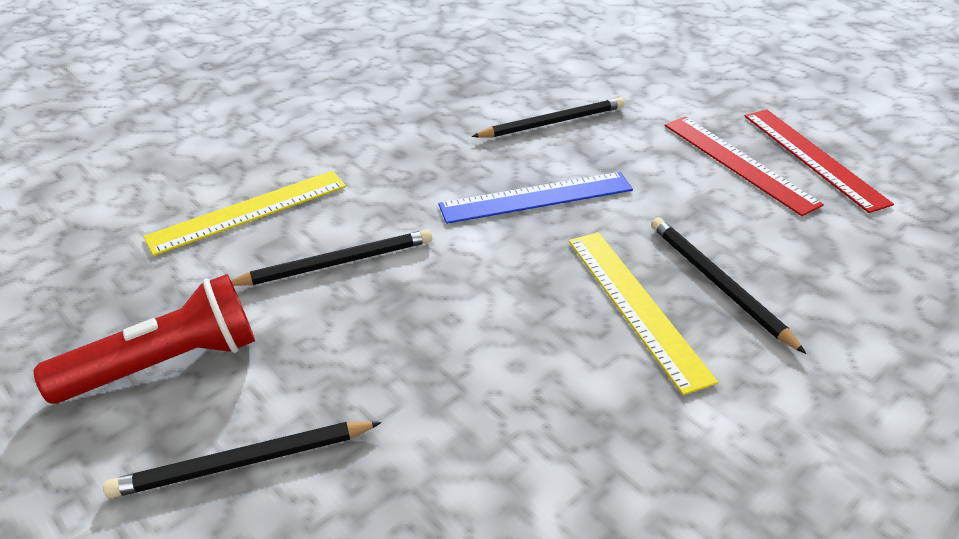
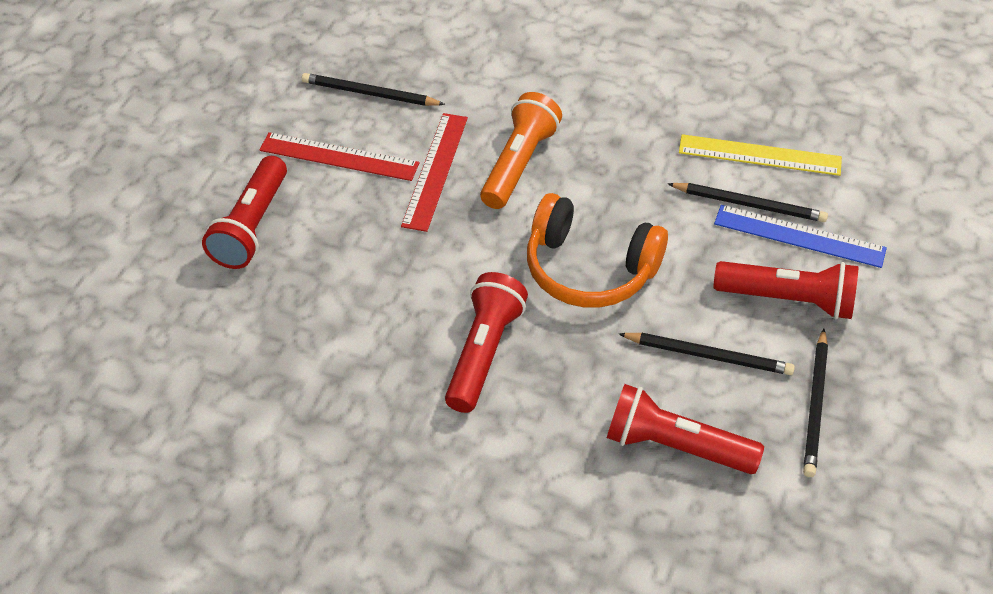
orange flashlight: none = 0 -> [480,92,562,209] = 1
orange headphones: none = 0 -> [527,193,668,308] = 1
red flashlight: [34,274,255,404] = 1 -> [202,156,287,269] [445,272,528,413] [607,384,764,474] [714,261,859,320] = 4
yellow ruler: [143,171,346,256] [569,232,718,395] = 2 -> [679,134,842,176] = 1

